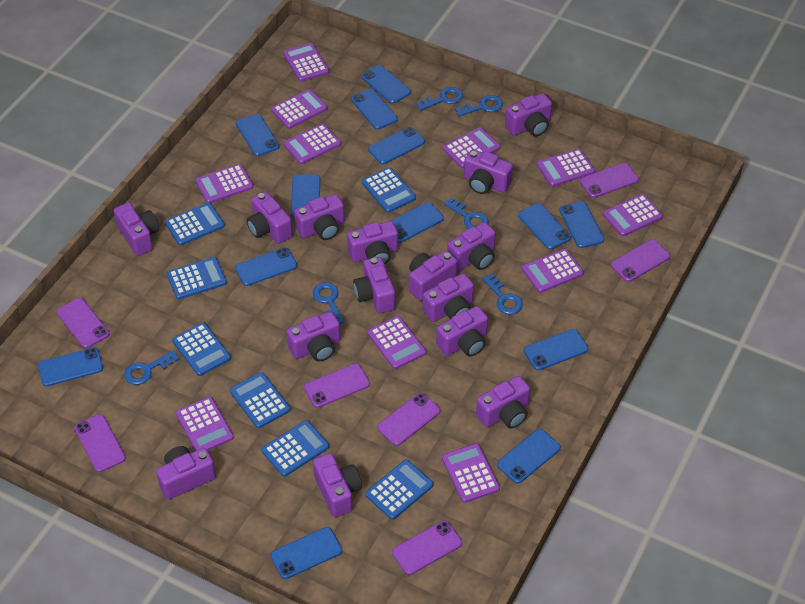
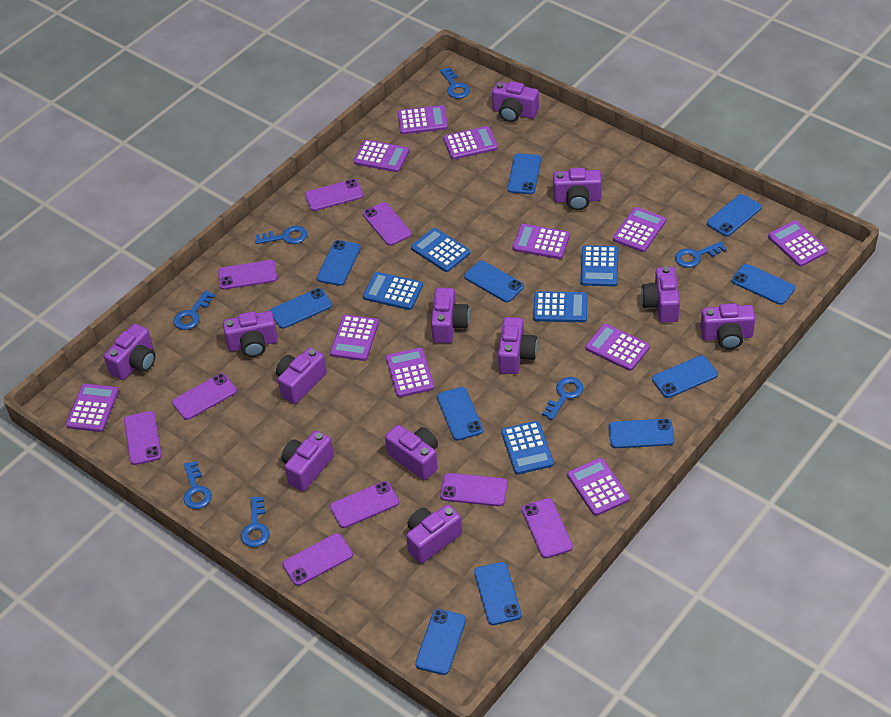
blue calculator: [165,202,225,245] [167,257,227,300] [172,322,231,376] [230,372,290,428] [262,420,329,477] [362,167,416,213] [365,460,433,520] = 7 -> [363,272,423,310] [411,228,470,272] [501,421,554,475] [533,291,588,322] [580,245,619,286] = 5
blue key: [124,350,179,385] [313,282,344,324] [416,87,463,111] [444,197,489,229] [455,95,503,117] [482,274,523,315] = 6 -> [174,290,215,330] [184,461,212,509] [241,496,269,547] [255,226,307,244] [440,67,470,98] [542,377,584,420] [675,241,727,268] = 7
blue phone: [38,347,103,386] [235,247,297,286] [236,114,279,156] [270,527,342,579] [291,175,320,217] [351,89,398,130] [361,65,411,104] [368,127,425,164] [391,202,444,243] [497,429,561,484] [518,203,571,250] [524,329,589,370] [559,201,604,248] = 13 -> [270,288,332,329] [317,240,361,286] [415,609,466,675] [437,387,483,441] [464,261,524,302] [474,562,521,625] [507,153,541,194] [608,419,674,448] [652,355,718,398] [707,194,762,236] [732,264,795,305] = 11
purple camera: [114,202,159,256] [156,446,216,500] [247,191,293,244] [287,311,341,361] [294,194,345,240] [313,453,362,517] [347,221,398,264] [353,257,395,313] [409,250,458,301] [423,273,474,322] [436,306,488,357] [447,222,496,271] [464,149,513,194] [476,376,530,428] [505,93,552,137] = 15 -> [104,324,155,380] [223,311,278,357] [276,347,327,404] [281,431,334,491] [385,425,438,480] [406,504,462,564] [431,288,470,343] [492,81,539,122] [498,317,538,374] [553,168,602,210] [641,266,680,323] [700,303,755,349] = 12
purple phone: [56,298,110,348] [74,414,126,472] [304,363,370,408] [377,393,441,446] [392,520,462,575] [580,163,639,198] [611,239,670,282] = 7 -> [124,411,162,465] [172,373,237,420] [218,260,277,290] [282,533,353,586] [305,179,363,211] [330,481,399,528] [363,202,412,246] [440,473,508,506] [522,498,573,558] = 9

